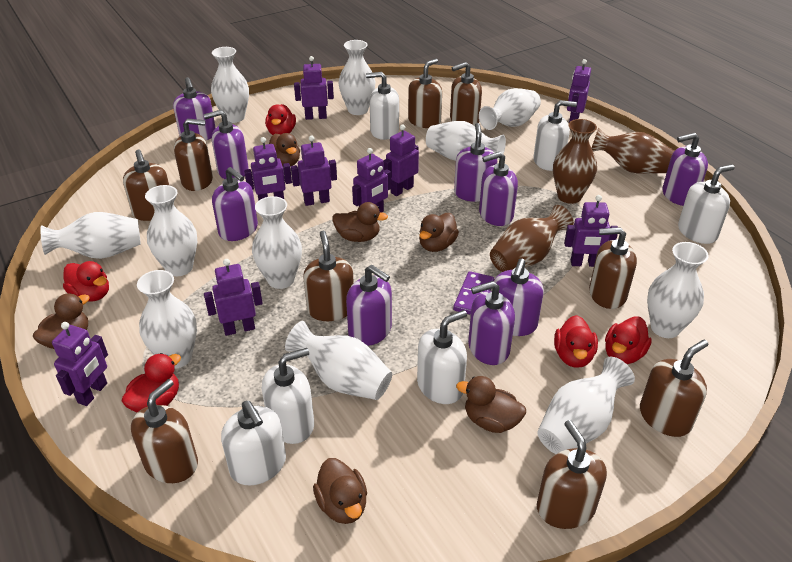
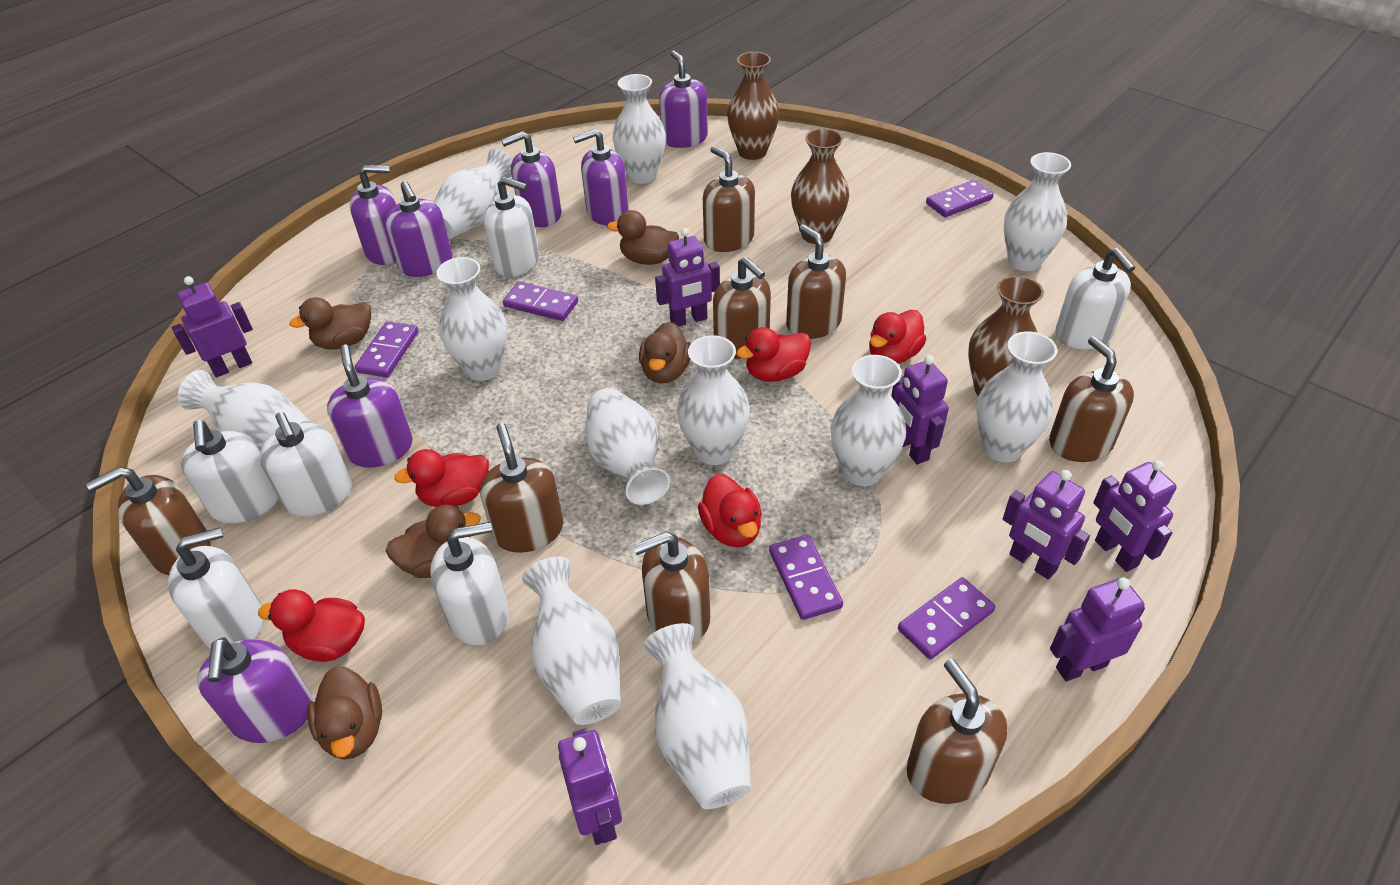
brown duck: [33,293,90,349] [269,133,300,166] [313,458,367,524] [332,202,388,242] [419,213,459,252] [456,376,526,433] = 6 -> [289,297,371,350] [308,667,382,759] [385,504,481,578] [607,210,679,265] [639,322,691,383] = 5
brown soap dispenser: [123,150,169,221] [131,379,198,483] [174,118,213,191] [304,231,354,321] [408,59,442,128] [450,62,482,126] [537,420,607,529] [589,227,637,309] [640,340,708,437] = 9 -> [86,467,210,575] [480,423,563,553] [633,532,710,644] [703,146,755,252] [713,256,771,359] [786,225,846,339] [907,659,1007,804] [1049,336,1134,462] = 8
purple domino: [453,271,494,315] = 1 -> [355,321,418,378] [503,282,578,321] [769,535,843,620] [898,577,995,660] [926,180,994,217] = 5
purple robot: [52,322,108,406] [204,259,263,336] [244,137,292,201] [291,136,337,206] [294,56,334,120] [352,148,391,212] [383,125,419,196] [564,195,618,267] [567,59,591,122] = 9 -> [172,276,253,377] [558,728,622,845] [655,228,720,327] [891,355,949,464] [1003,470,1090,579] [1050,578,1145,681] [1093,460,1177,572] = 7
purple soap dispenser: [173,77,216,141] [204,110,249,180] [212,167,258,241] [346,265,392,346] [454,123,497,202] [468,281,515,365] [479,152,518,226] [494,258,544,336] [663,133,708,206] = 9 -> [197,637,313,743] [327,345,413,468] [350,165,397,265] [385,181,453,277] [501,131,561,227] [573,129,629,225] [659,50,708,148] = 7

